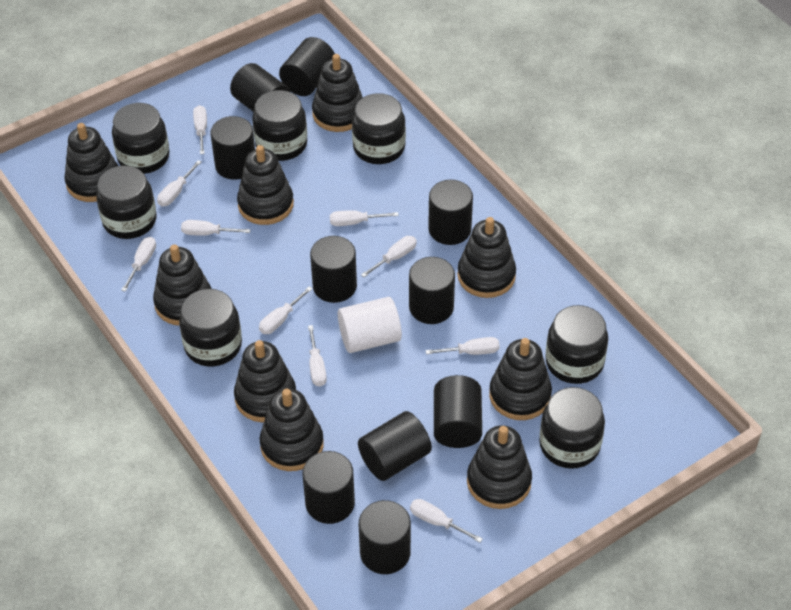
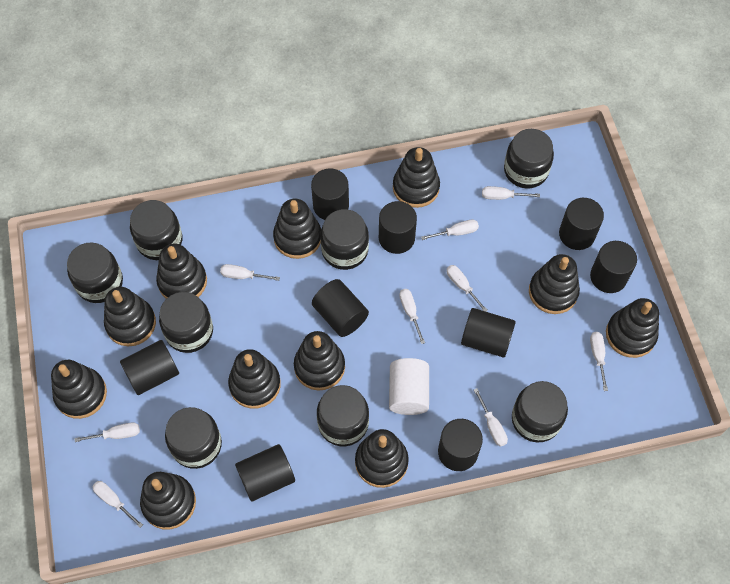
black cylinder: [210,116,255,180] [230,63,290,112] [279,37,335,96] [303,451,355,524] [310,236,357,303] [358,411,432,481] [359,500,411,574] [409,257,455,324] [428,180,473,245] [434,375,482,448] = 10 -> [120,340,179,395] [235,444,295,502] [311,168,349,220] [312,279,369,337] [379,201,417,254] [438,419,483,471] [461,308,516,357] [559,198,604,250] [590,241,637,293] = 9
black jar: [96,166,156,239] [112,103,170,174] [179,289,242,366] [252,90,307,161] [352,93,406,164] [539,387,605,469] [545,305,608,384] = 7 -> [67,243,123,303] [130,200,182,260] [159,292,213,353] [165,407,222,469] [317,385,369,446] [320,209,369,270] [504,129,554,188] [512,381,568,442] = 8
black stacking toy: [64,123,118,202] [153,245,212,326] [234,340,296,422] [237,145,294,225] [260,389,324,471] [312,54,363,132] [457,217,516,298] [467,425,532,509] [489,338,552,420] = 9 -> [51,360,107,419] [104,287,156,346] [140,472,196,530] [156,244,207,299] [228,349,281,409] [273,199,321,259] [294,331,345,390] [355,429,409,488] [393,147,440,208] [529,254,580,314] [606,298,659,358] = 11
white screwdriver: [121,237,156,292] [157,160,201,206] [181,220,251,236] [193,105,207,154] [259,286,313,334] [308,325,327,387] [330,210,399,226] [361,236,417,277] [410,499,483,543] [426,337,500,355] = 10 -> [74,423,140,442] [92,481,143,528] [220,264,280,281] [399,289,425,344] [421,220,479,240] [447,265,488,312] [474,388,508,447] [482,186,540,200] [590,332,608,391] = 9

